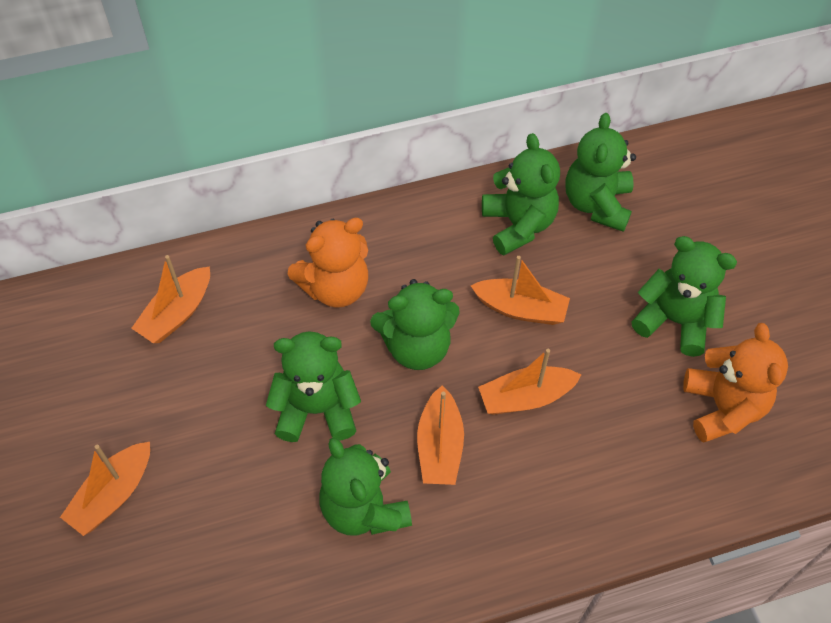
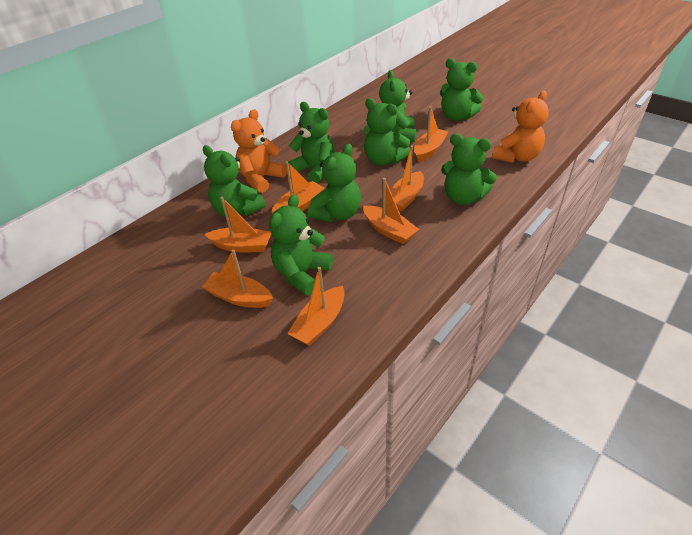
green teddy bear: [266,331,361,442] [319,437,412,536] [370,279,460,370] [482,133,560,255] [565,113,636,232] [632,236,737,357] = 6 -> [203,145,266,217] [269,194,333,295] [288,102,335,183] [308,144,361,222] [364,98,410,166] [379,70,417,142] [440,58,483,121] [441,133,497,205] = 8
orange boat: [60,442,150,536] [131,255,210,343] [417,386,464,485] [471,256,570,325] [478,349,581,415] = 5 -> [202,249,273,308] [205,197,271,253] [272,161,324,214] [287,267,345,346] [363,178,419,244] [391,146,424,212] [414,106,448,162] = 7

